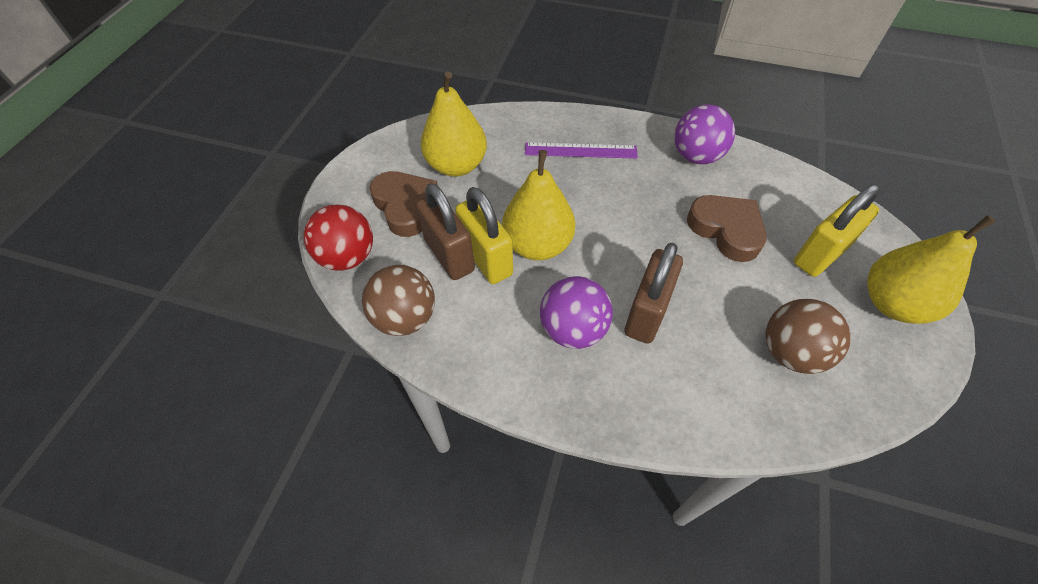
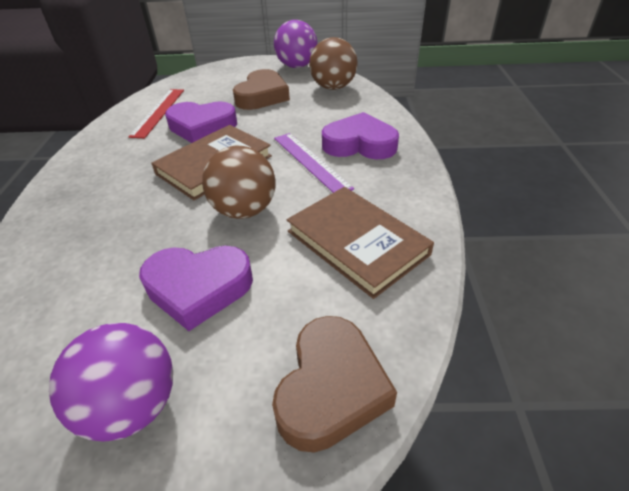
brown book: none = 0 -> [151,125,272,200] [287,187,434,299] = 2
brown padlock: [416,183,475,280] [625,243,683,344] = 2 -> none = 0
purple heart: none = 0 -> [139,246,253,331] [165,101,237,143] [322,112,399,159] = 3
red ball: [304,204,373,271] = 1 -> none = 0
red ruler: none = 0 -> [129,89,184,138] = 1
yellow padlock: [455,187,513,284] [794,184,881,277] = 2 -> none = 0
yellow pear: [421,72,487,177] [502,150,575,260] [867,215,996,324] = 3 -> none = 0

